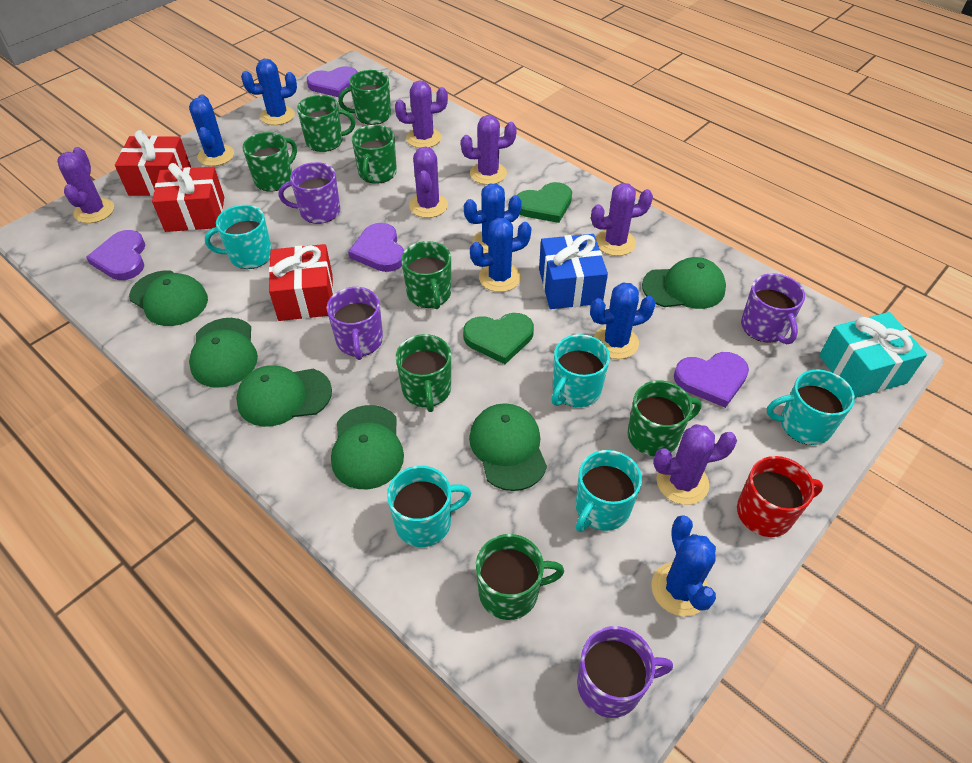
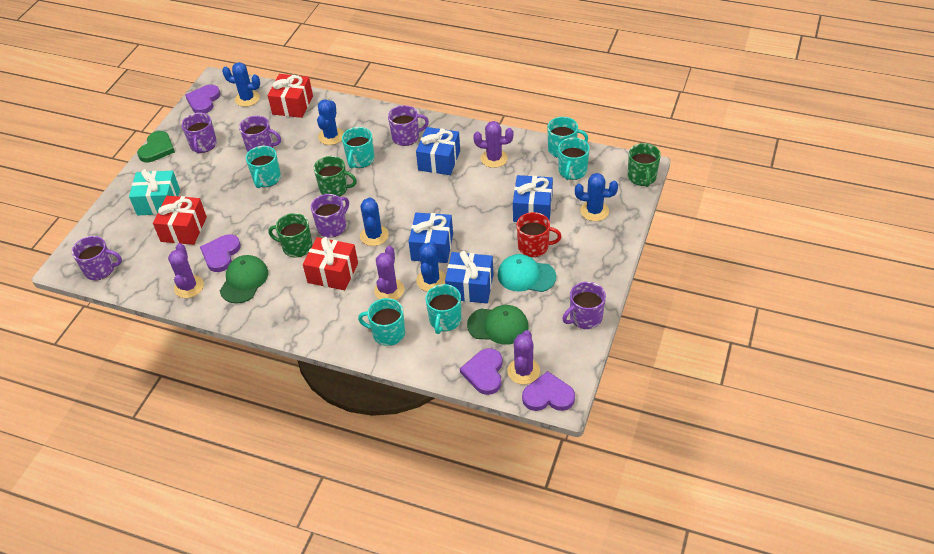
blue cactus: [189,94,234,166] [241,59,297,125] [464,184,522,254] [470,218,532,292] [590,282,656,359] [651,515,716,616] = 6 -> [222,62,260,107] [317,99,344,145] [360,198,389,246] [416,241,446,292] [575,173,618,221] = 5
blue gift: [539,234,608,309] = 1 -> [409,213,453,263] [416,127,460,175] [445,251,493,303] [513,175,553,222] = 4
green cap: [129,271,208,326] [189,318,258,388] [236,365,332,427] [331,405,404,489] [469,403,547,491] [642,257,726,309] = 6 -> [220,255,268,303] [467,305,529,345] = 2
green heart: [463,313,534,364] [517,182,572,223] = 2 -> [137,131,175,162] = 1
green mug: [242,132,297,191] [297,95,355,152] [338,70,391,125] [352,125,397,184] [396,334,451,412] [401,241,451,309] [476,534,564,620] [627,380,702,456] = 8 -> [268,213,312,258] [314,156,357,197] [628,143,661,187] = 3
purple cactus: [57,147,114,223] [395,80,448,148] [409,147,448,218] [461,115,517,185] [591,183,653,256] [653,424,737,505] = 6 -> [168,243,204,298] [374,246,404,300] [473,121,514,168] [507,330,540,384] = 4
purple mug: [279,162,340,224] [327,287,383,360] [577,626,673,718] [741,273,805,344] = 4 -> [72,236,122,280] [181,113,217,153] [239,116,281,152] [311,194,349,238] [388,105,429,146] [562,282,606,329] = 6
turquoise cap: none = 0 -> [498,254,556,292] = 1
turquoise mug: [205,205,272,269] [387,466,471,547] [551,334,610,407] [576,450,642,532] [767,369,855,445] = 5 -> [246,146,281,188] [342,127,374,168] [358,298,405,346] [425,284,461,334] [547,117,588,158] [558,137,590,180] = 6

